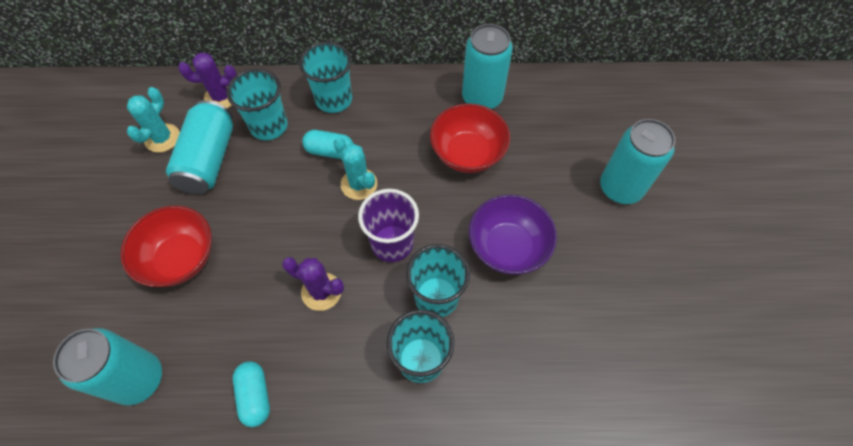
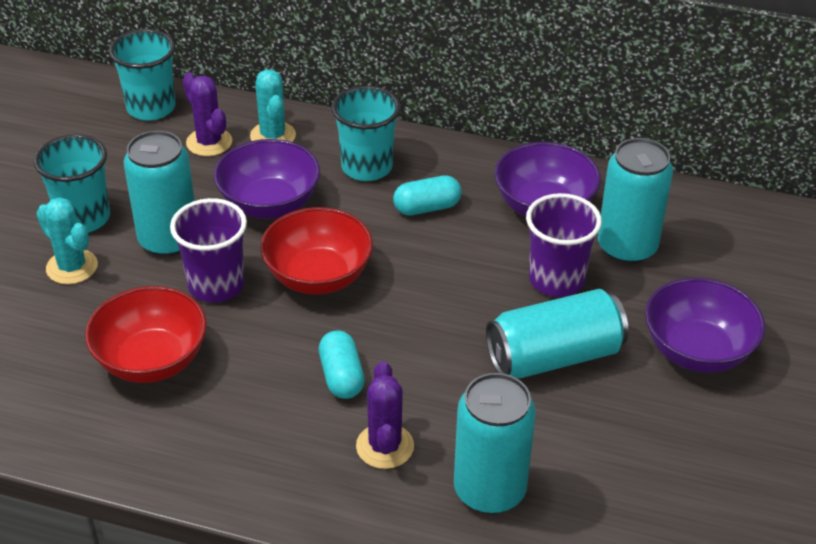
purple bowl: [469,195,557,274] = 1 -> [214,139,320,219] [495,142,601,217] [645,277,765,373] = 3
purple cup: [358,189,419,262] = 1 -> [170,198,247,303] [526,193,602,297] = 2
turquoise cup: [226,68,288,140] [299,42,352,113] [386,309,455,383] [406,244,470,317] = 4 -> [33,134,110,233] [109,29,176,121] [331,86,401,181] = 3

